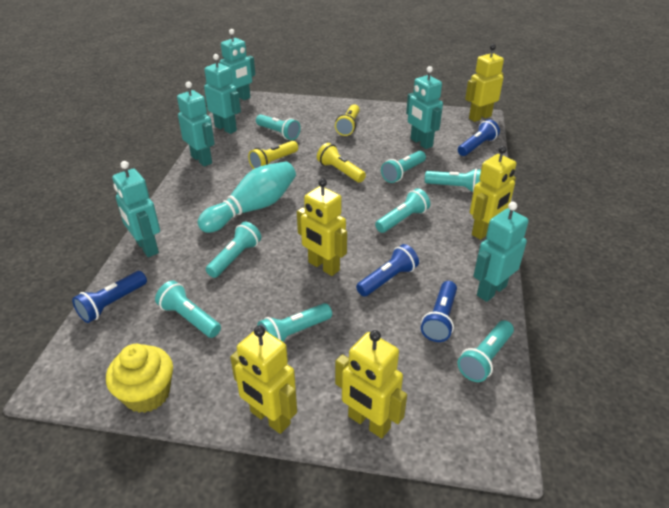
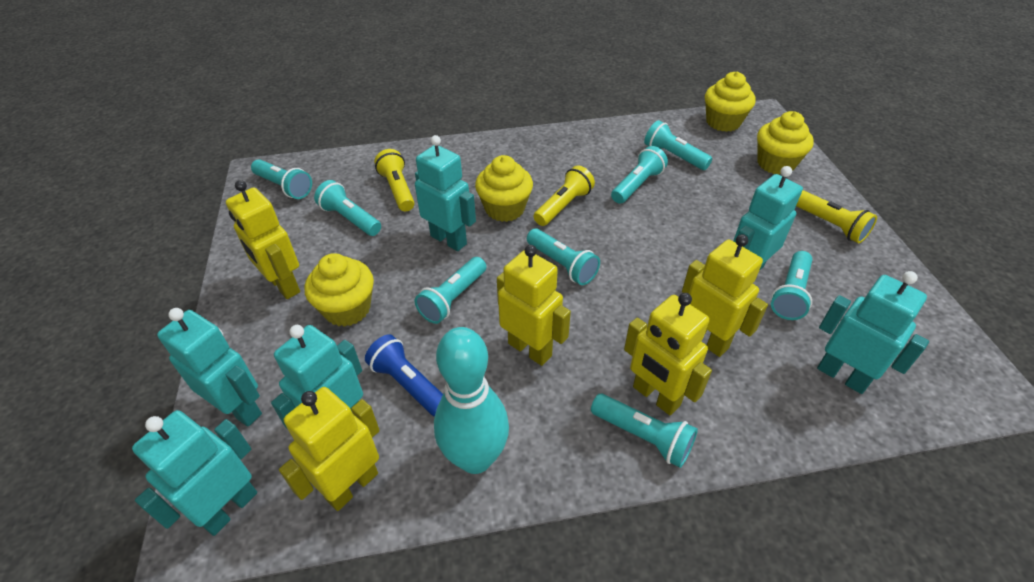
blue flashlight: [72,271,147,323] [356,244,419,297] [421,281,457,342] [458,119,500,156] = 4 -> [365,334,443,417] = 1
yellow cupcake: [106,344,173,413] = 1 -> [305,253,374,327] [475,155,533,222] [705,72,756,132] [757,111,814,175] = 4

